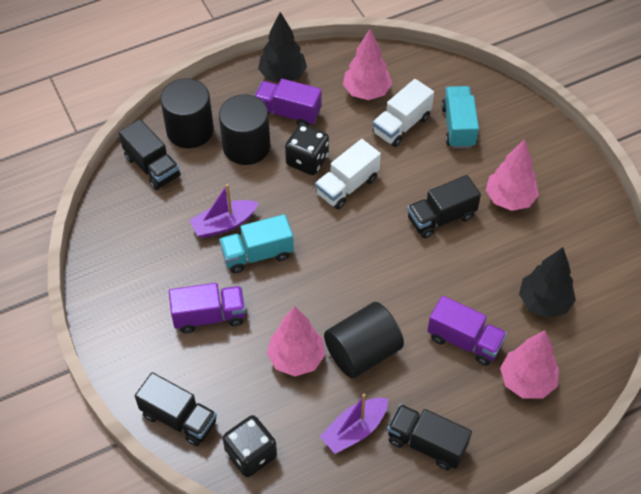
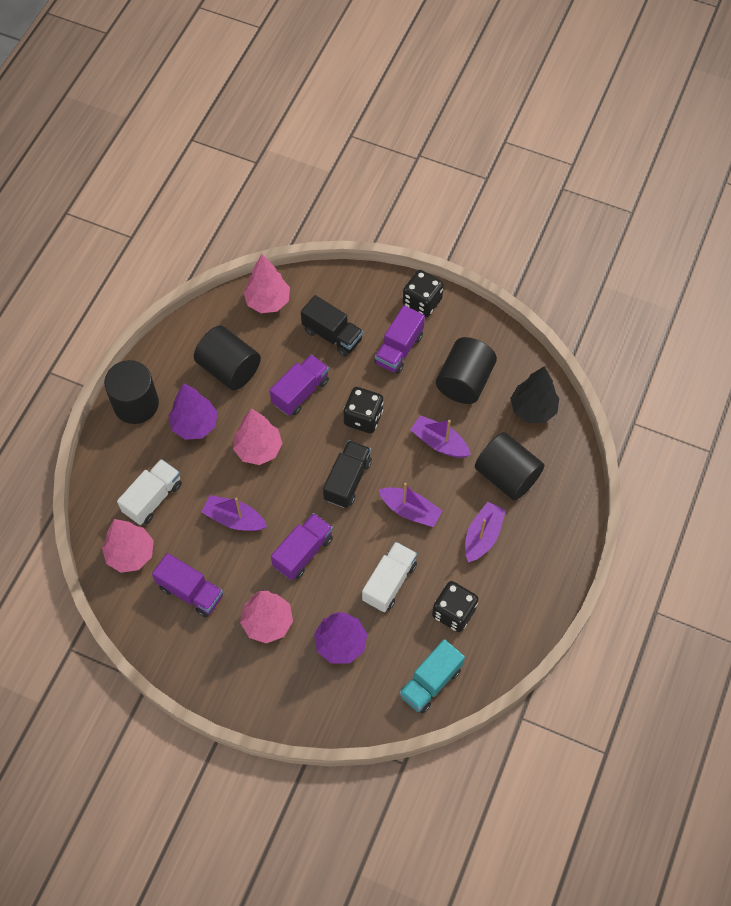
black cylinder: [160,78,214,148] [219,94,270,165] [324,302,404,379] = 3 -> [104,360,159,424] [194,326,261,390] [436,337,497,404] [475,432,544,501] = 4
black dice: [223,415,277,477] [285,124,329,175] = 2 -> [344,387,383,433] [403,270,444,317] [432,581,479,632] = 3
black tree: [258,12,307,82] [519,247,576,318] = 2 -> [510,366,559,423] = 1
black truck: [119,119,181,190] [135,372,217,446] [387,404,472,470] [407,175,481,238] = 4 -> [301,295,363,357] [323,440,372,508] = 2
purple boat: [189,184,258,238] [320,394,388,454] = 2 -> [202,495,267,531] [379,483,442,527] [410,415,471,458] [465,502,506,562] = 4
purple tree: none = 0 -> [169,383,218,440] [314,612,367,664] = 2
purple truck: [169,283,246,333] [255,79,322,126] [427,296,507,366] = 3 -> [152,553,223,617] [270,354,329,416] [271,513,333,580] [374,305,425,374] = 4
turquoise truck: [219,214,294,273] [441,86,479,148] = 2 -> [399,639,465,714] = 1

